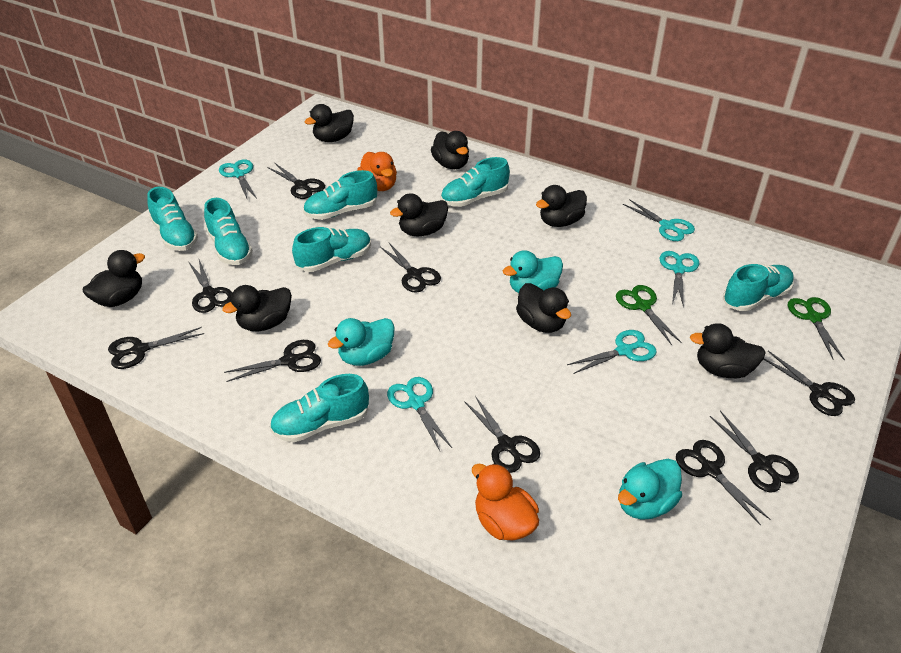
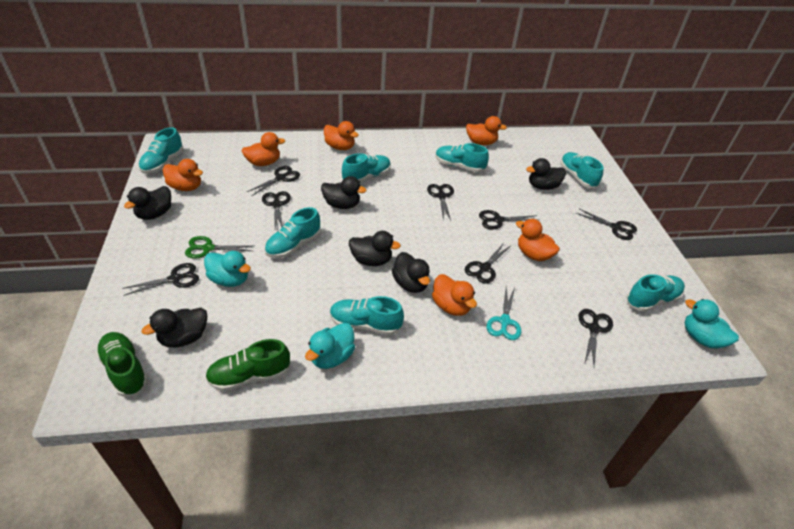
black duck: [83,250,145,307] [222,285,292,331] [305,104,354,142] [390,193,448,236] [431,131,469,169] [516,283,571,333] [536,185,587,227] [690,323,766,378] = 8 -> [124,186,171,220] [142,308,207,347] [321,176,367,209] [349,231,401,266] [392,252,430,293] [526,158,566,190] = 6
black scissors: [108,327,204,369] [189,260,232,313] [224,340,321,382] [267,163,325,199] [380,243,441,293] [464,396,540,473] [676,440,771,525] [710,411,799,493] [763,351,855,416] = 9 -> [122,263,199,296] [247,166,300,196] [262,191,291,229] [427,184,454,221] [465,243,510,284] [479,210,538,229] [576,209,637,240] [579,309,613,367] = 8
green scissors: [616,285,682,345] [788,297,845,361] = 2 -> [185,236,253,259] = 1
green shoe: none = 0 -> [96,332,148,397] [205,339,290,391] = 2
orange duck: [357,152,397,191] [472,463,539,541] = 2 -> [163,159,203,191] [241,132,285,166] [324,121,359,150] [432,274,477,316] [466,116,507,145] [516,219,560,261] = 6
turquoise scissors: [219,159,256,199] [387,377,452,451] [567,330,657,374] [623,199,695,241] [659,251,699,307] = 5 -> [486,287,521,340] = 1

